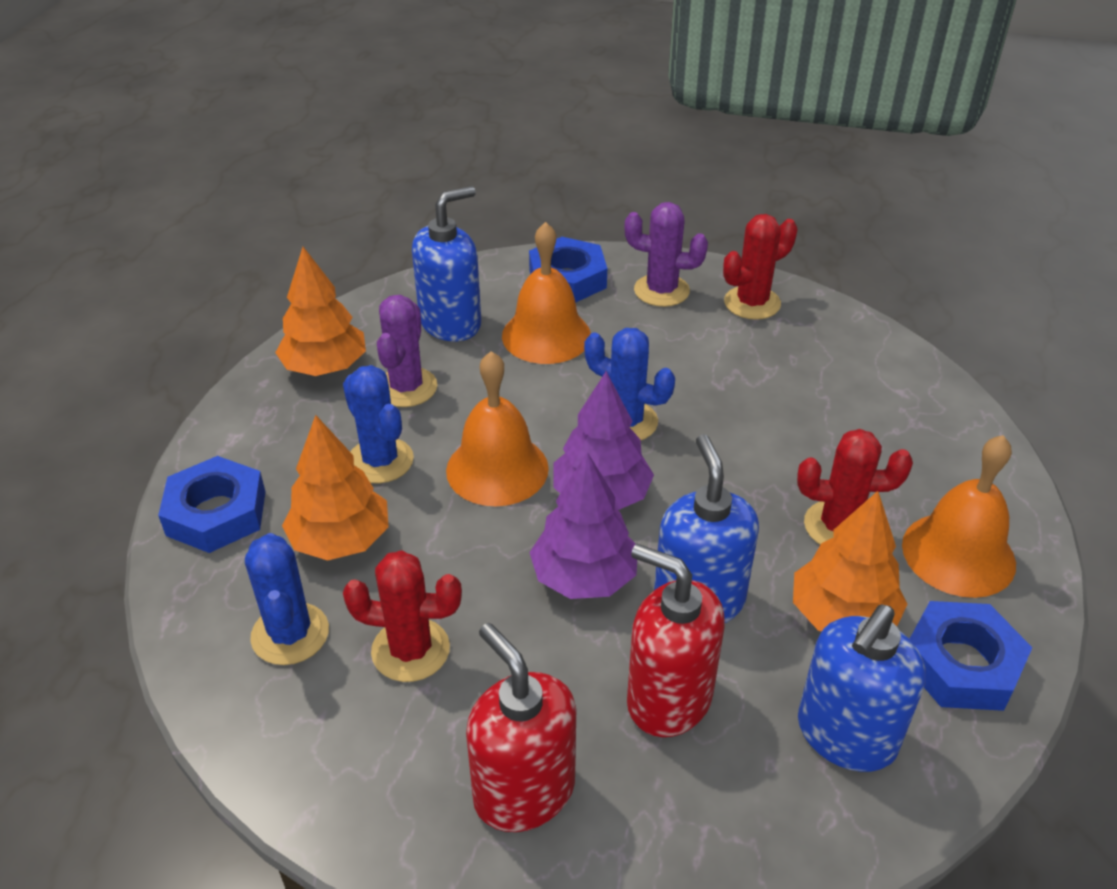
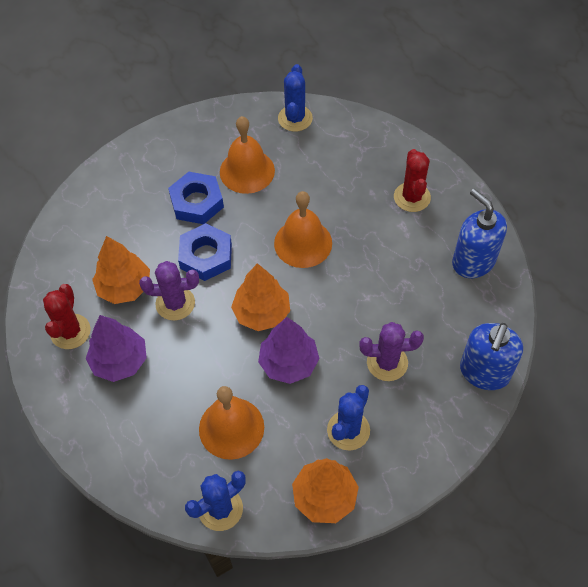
blue nut: [158,456,266,553] [529,237,607,303] [910,601,1033,711] = 3 -> [168,172,224,224] [178,223,232,281] = 2
blue soap dispenser: [412,186,481,341] [654,434,759,623] [798,604,926,772] = 3 -> [452,188,507,278] [460,323,523,390] = 2
red cactus: [343,550,462,682] [723,214,797,320] [797,429,913,545] = 3 -> [43,284,91,349] [394,149,431,212] = 2
red soap dispenser: [466,623,576,832] [627,544,725,737] = 2 -> none = 0

